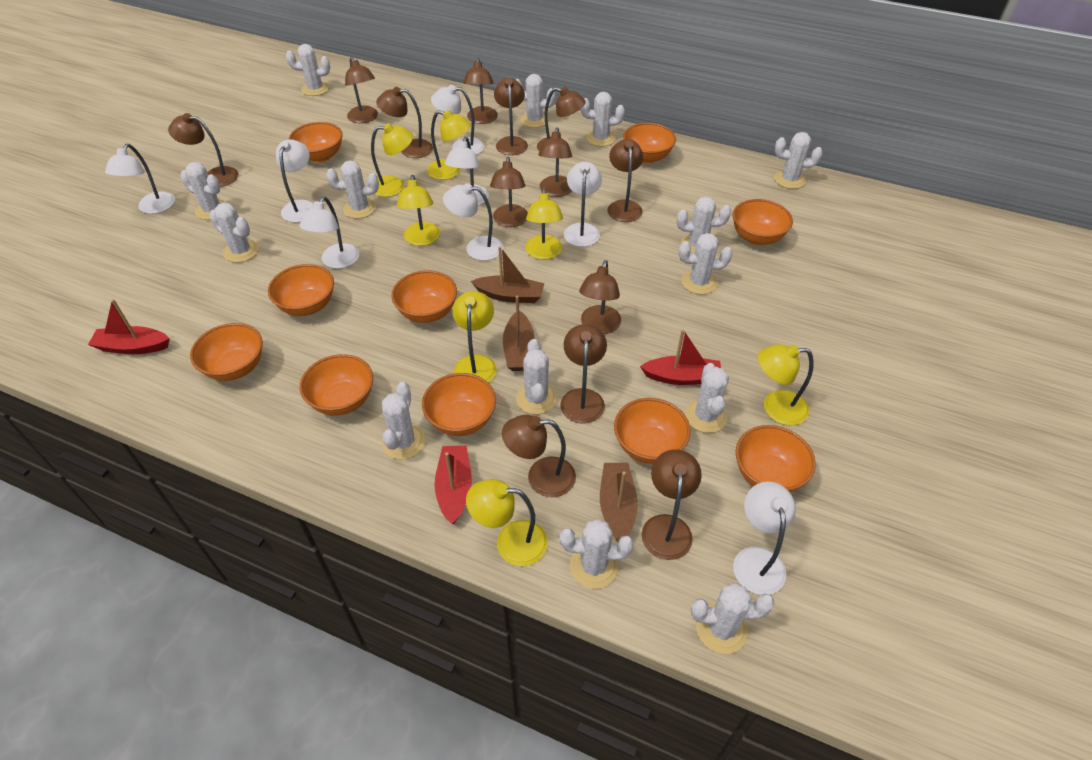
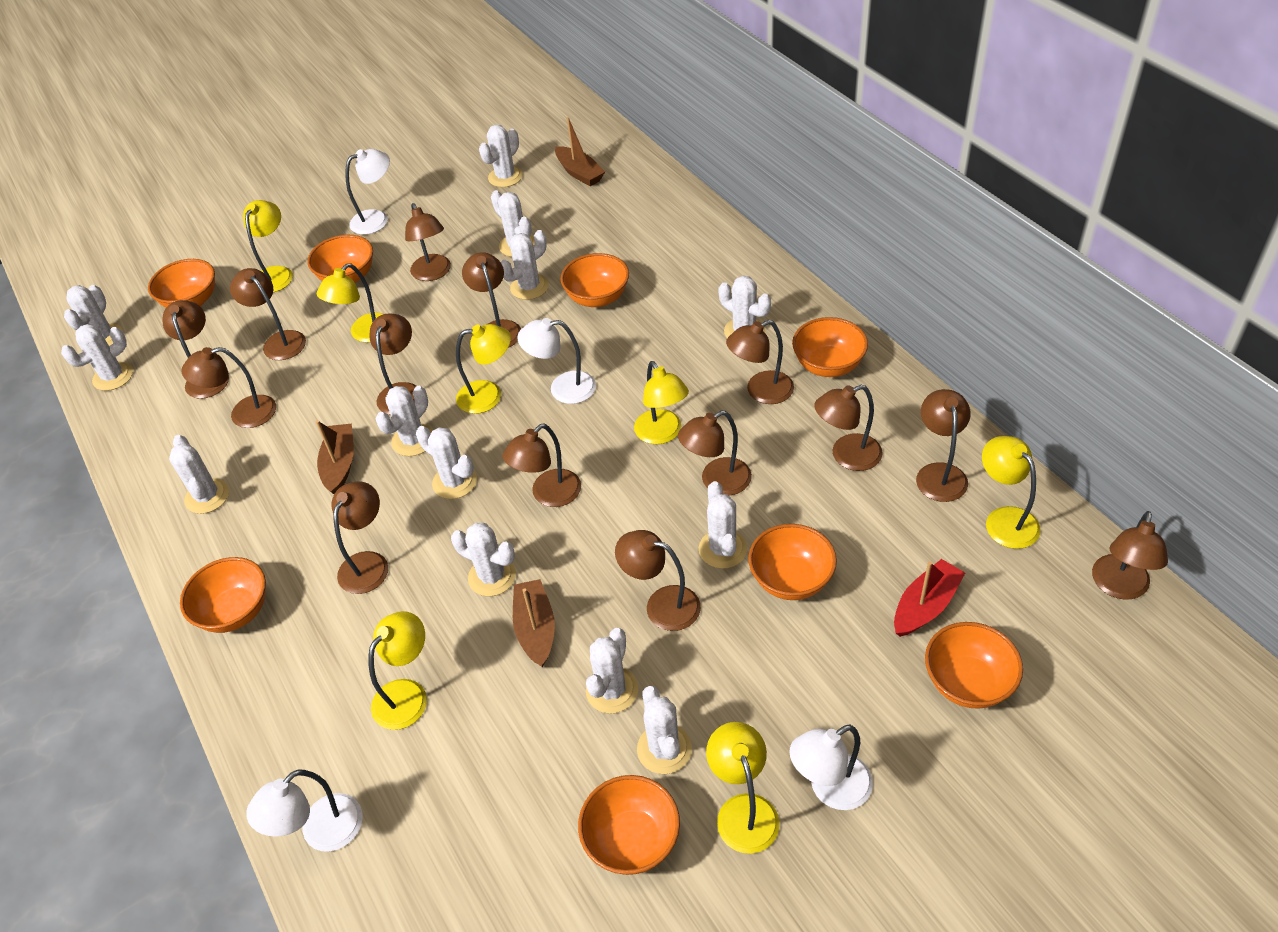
brown lamp: [168,113,238,187] [345,57,378,123] [376,87,433,158] [463,58,498,124] [490,157,528,227] [494,78,528,155] [502,415,576,497] [537,87,586,151] [538,127,572,197] [560,324,607,424] [579,260,621,334] [607,139,643,222] [642,449,702,560] = 13 -> [163,300,229,399] [181,347,276,428] [230,268,306,360] [332,481,388,594] [370,314,416,415] [405,203,451,281] [462,252,521,348] [503,424,581,507] [615,530,701,631] [678,411,752,495] [726,320,794,404] [814,385,883,471] [916,389,971,502] [1092,511,1168,600] = 14
orange bowl: [190,323,263,381] [268,264,334,316] [289,122,343,163] [300,354,373,416] [391,270,457,323] [422,373,496,436] [614,398,691,464] [623,123,676,163] [733,199,793,245] [735,425,816,492] = 10 -> [148,259,215,307] [180,557,266,633] [307,235,373,283] [561,253,629,307] [578,775,680,875] [748,524,837,600] [792,317,868,377] [925,622,1023,709] = 8
red boat: [88,299,170,354] [434,445,472,524] [640,329,721,385] = 3 -> [894,559,965,637] = 1
white cactus: [180,162,227,220] [209,203,259,263] [286,44,330,96] [326,160,379,219] [382,382,425,460] [515,74,556,128] [516,339,557,414] [560,519,634,589] [581,92,625,147] [677,197,731,253] [679,233,733,295] [685,363,729,433] [691,583,775,654] [774,132,823,189] = 14 -> [61,324,133,391] [64,285,122,346] [169,435,229,514] [376,386,433,456] [416,426,477,499] [451,523,516,596] [479,125,523,187] [491,190,535,257] [501,230,549,300] [586,628,638,714] [637,686,692,774] [699,481,747,569] [719,276,771,338] = 13
white lamp: [105,144,175,214] [276,139,314,222] [299,196,359,269] [431,85,484,155] [443,183,503,261] [445,137,489,205] [564,162,602,247] [733,481,796,595] = 8 -> [246,769,363,852] [345,149,390,235] [517,318,596,404] [789,725,873,810] = 4

